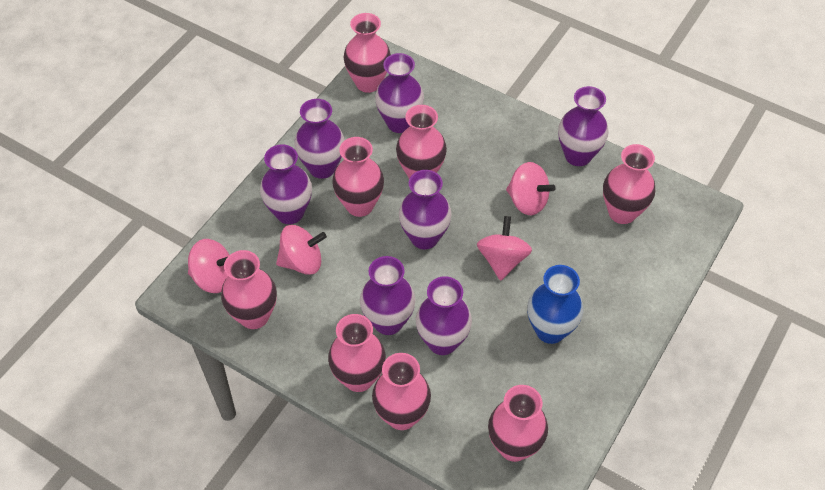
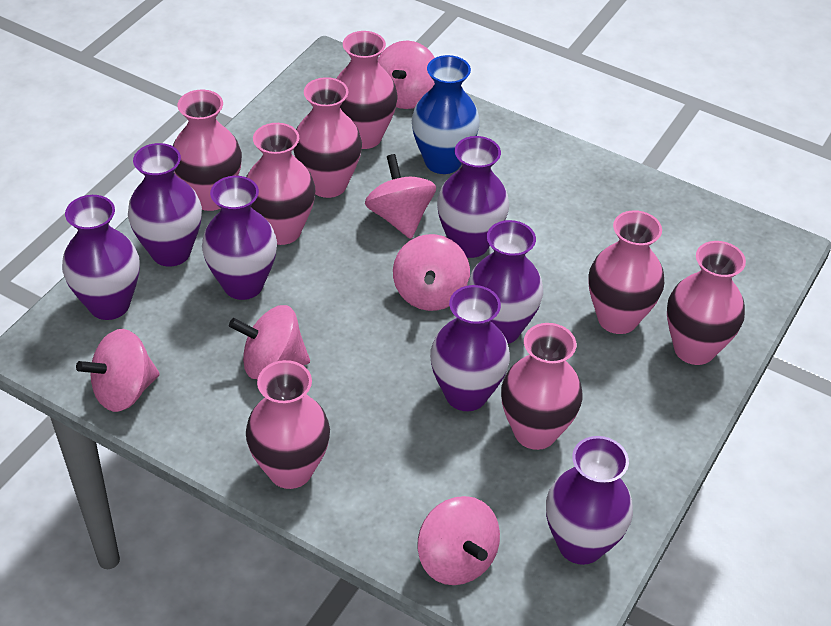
pink spinning top: [188,239,229,293] [276,225,327,275] [477,216,532,281] [506,162,555,215] = 4 -> [76,329,160,412] [229,305,310,379] [365,154,436,239] [377,40,435,109] [393,234,470,311] [417,496,500,585] = 6

